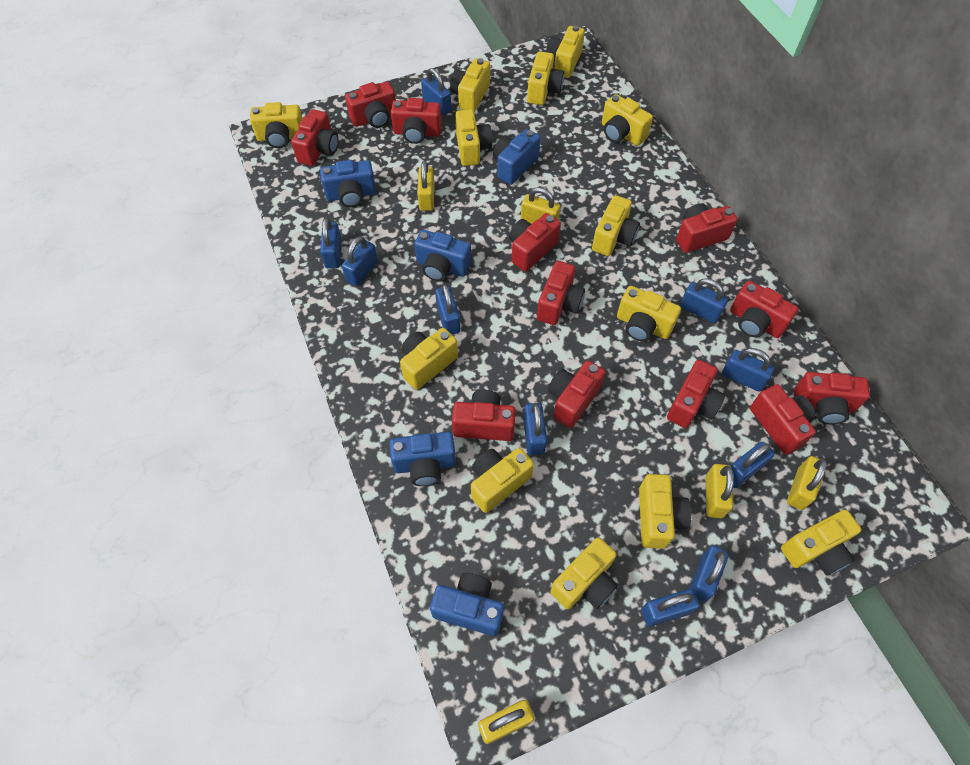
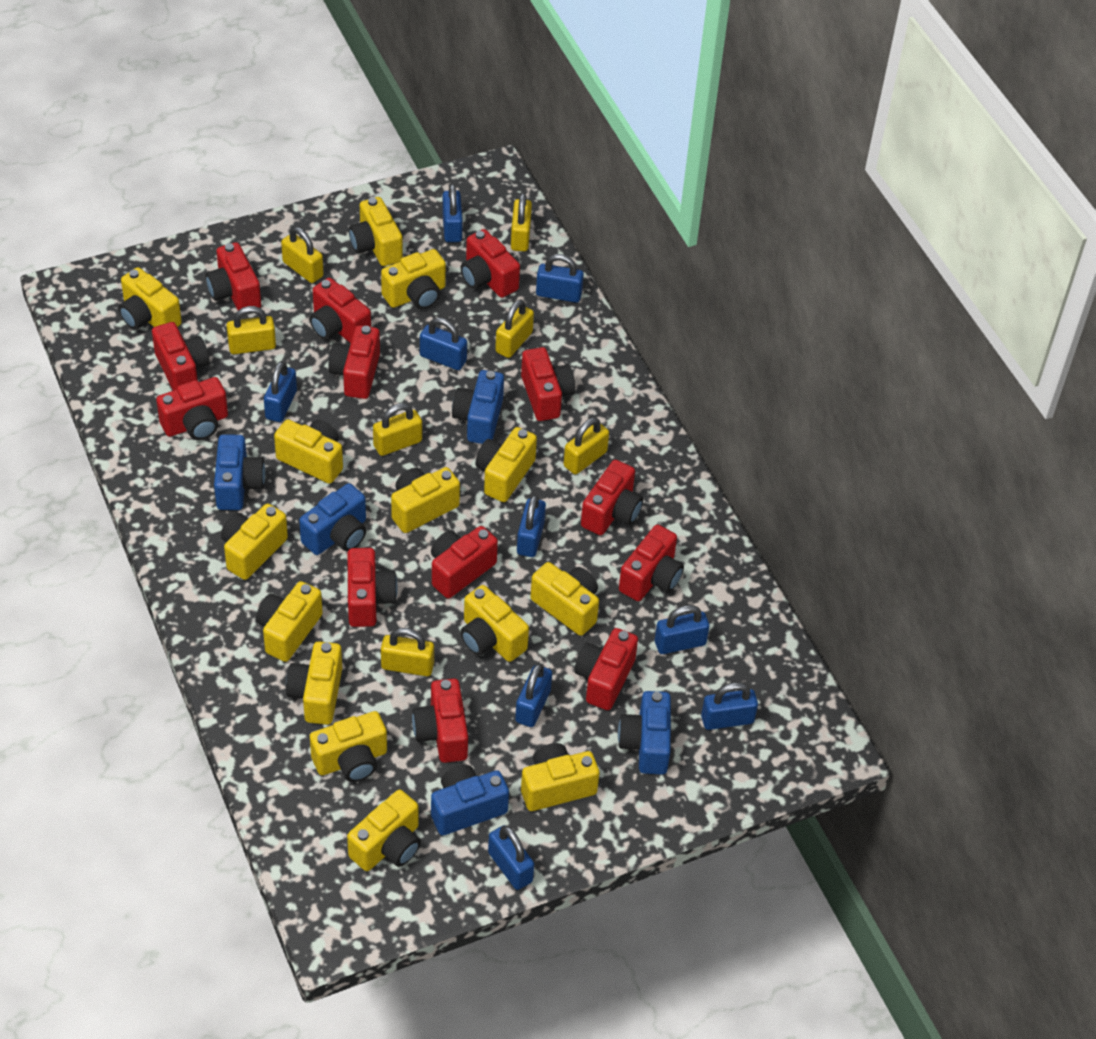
blue padlock: [320,218,342,269] [342,236,378,286] [421,68,451,116] [435,284,460,334] [523,403,547,455] [641,589,699,627] [680,278,728,323] [689,545,729,602] [722,348,774,392] [731,442,775,488] = 10 -> [264,361,297,422] [420,318,467,370] [442,184,463,242] [488,825,534,890] [515,663,552,727] [517,495,546,557] [536,254,584,303] [655,605,709,654] [701,682,758,730] = 9
red camera: [291,109,338,166] [345,81,396,128] [391,98,442,144] [452,390,516,441] [509,213,561,272] [537,261,585,325] [548,361,606,428] [667,360,725,428] [676,203,737,253] [730,281,798,338] [750,384,816,455] [794,372,870,424] = 12 -> [152,322,210,391] [156,377,228,440] [206,242,261,310] [310,278,371,343] [328,325,380,399] [348,548,398,627] [412,678,468,763] [431,526,498,598] [461,229,520,298] [521,347,575,421] [574,628,638,710] [581,460,643,535] [619,524,684,601] = 13
yellow camera: [250,102,303,148] [400,328,458,390] [450,58,490,112] [455,109,493,166] [471,448,534,513] [527,51,564,105] [546,25,585,78] [550,537,618,609] [592,195,640,256] [602,94,653,146] [617,286,681,341] [639,474,691,549] [781,510,861,575] = 13 -> [119,267,182,330] [221,503,288,580] [256,581,323,662] [274,419,343,484] [286,641,342,725] [310,711,387,782] [347,790,421,871] [349,197,403,266] [381,249,446,309] [391,467,460,533] [460,585,529,662] [475,427,537,502] [521,743,599,811] [530,562,599,636] = 14
yellow padlock: [417,161,435,211] [478,700,534,744] [521,187,561,224] [705,464,734,518] [787,456,827,510] = 5 -> [226,306,276,354] [281,227,324,283] [373,403,422,456] [381,628,434,676] [495,299,534,358] [511,193,532,251] [564,417,609,475] = 7

